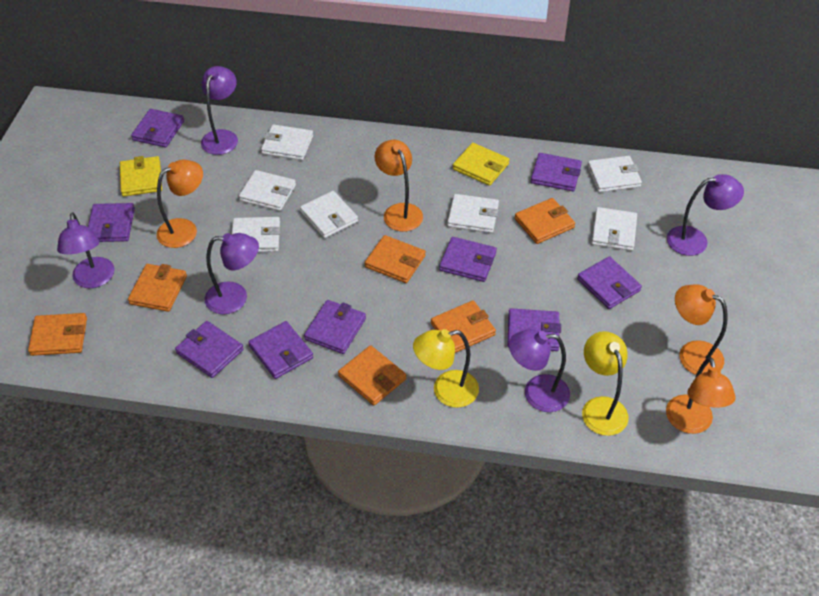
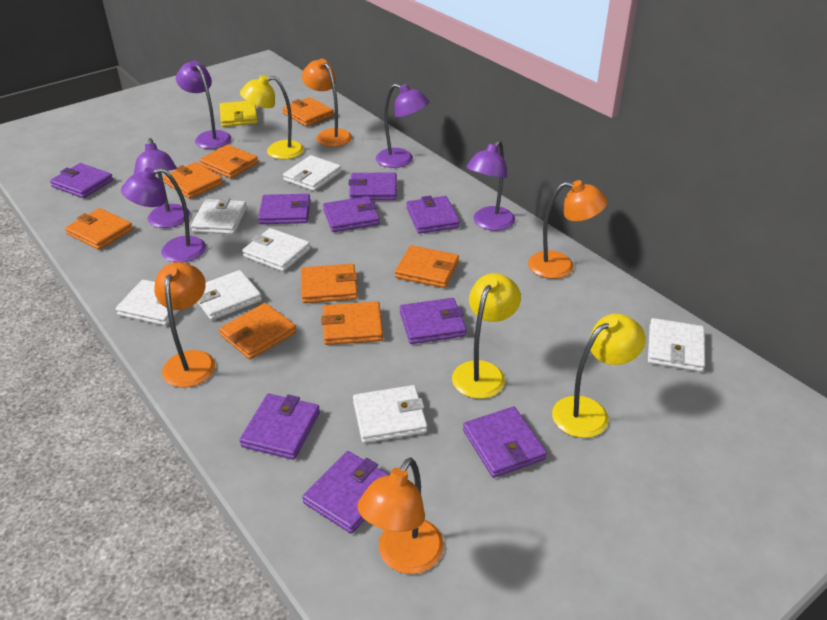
orange wallet: [28,313,87,356] [128,264,187,312] [338,345,406,406] [365,235,426,283] [431,300,496,353] [515,198,575,244] = 6 -> [65,208,133,250] [163,162,223,199] [200,144,258,178] [219,303,296,359] [282,97,334,127] [301,264,358,303] [321,301,383,345] [395,245,459,288] = 8
yellow lamp: [413,329,479,408] [582,331,629,436] = 2 -> [240,75,304,159] [452,273,521,399] [552,314,646,438] = 3
yellow wallet: [120,156,162,197] [453,143,510,186] = 2 -> [220,101,258,127] = 1

